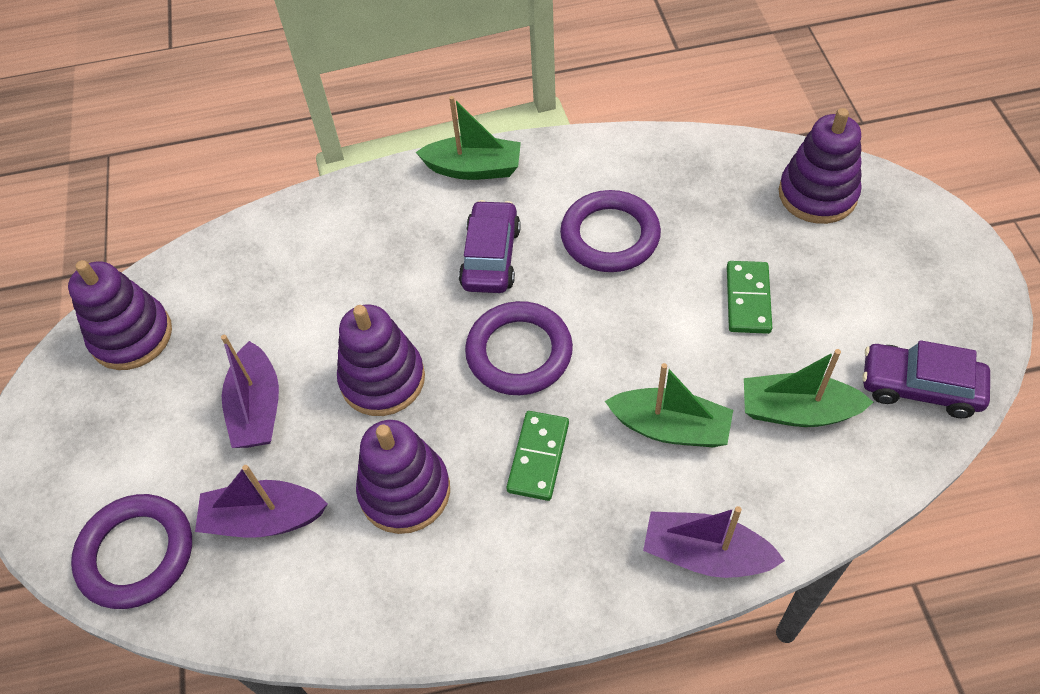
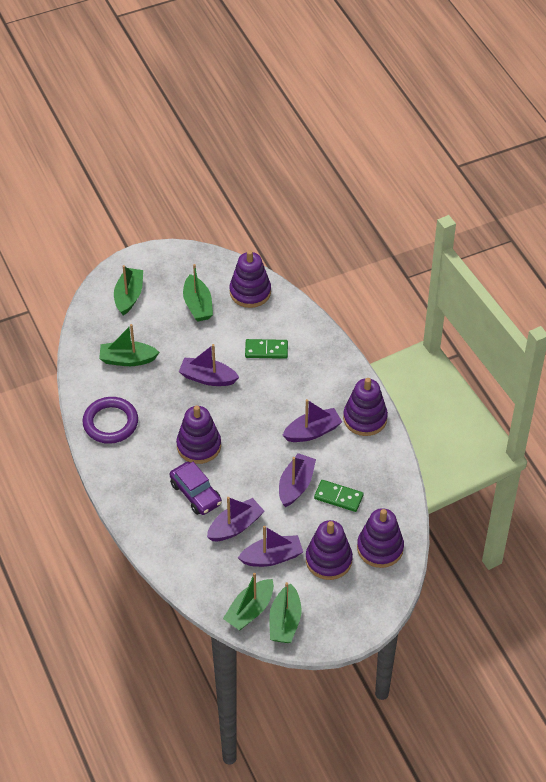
green boat: [416,96,521,180] [605,363,733,447] [744,349,873,427] = 3 -> [99,324,159,366] [114,265,143,316] [183,264,213,322] [223,573,274,630] [269,582,301,643] = 5
purple boat: [195,465,328,538] [221,335,279,448] [643,506,785,578] = 3 -> [179,344,239,386] [207,497,265,541] [238,526,303,567] [279,453,316,507] [282,399,342,442] = 5
purple car: [459,200,521,293] [862,340,990,418] = 2 -> [170,462,222,515] = 1
purple ring: [71,494,192,609] [465,301,573,395] [560,190,661,272] = 3 -> [83,397,138,444] = 1
purple stacking toy: [68,260,172,370] [337,305,425,416] [356,420,450,534] [779,108,862,224] = 4 -> [176,405,221,464] [230,250,271,308] [306,520,353,580] [343,378,388,436] [357,508,404,568] = 5

